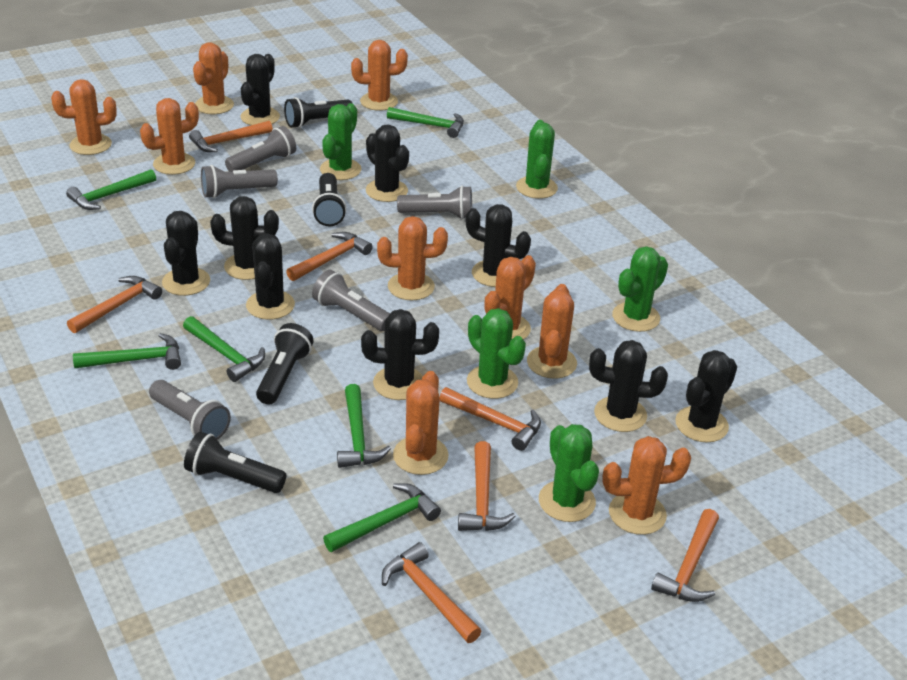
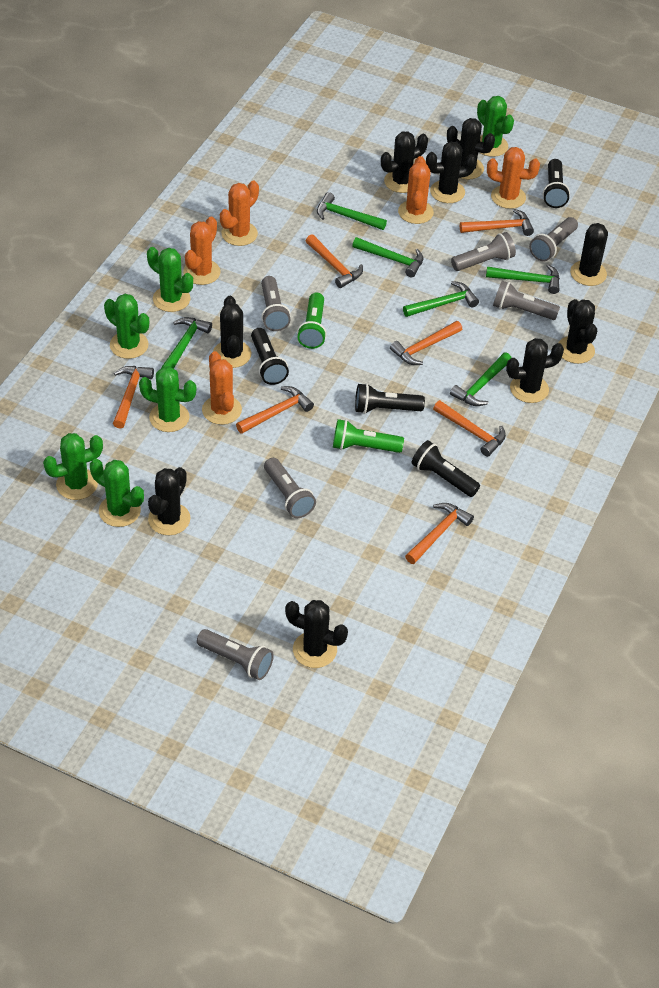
green cactus: [320,103,361,180] [467,308,526,399] [516,120,558,199] [539,424,599,522] [612,246,668,332] = 5 -> [43,433,103,500] [90,459,144,527] [104,294,149,359] [139,366,196,432] [147,247,193,312] [477,96,514,157] = 6
green flashlight: none = 0 -> [297,293,327,349] [333,419,404,453] = 2
grey flashlight: [149,380,231,440] [201,165,278,198] [225,126,296,172] [312,270,390,331] [397,186,472,219] = 5 -> [197,629,274,680] [261,276,291,331] [264,458,316,518] [451,232,516,271] [493,281,560,320] [529,217,578,262] = 6
orange cactus: [51,79,117,155] [140,98,199,175] [193,42,234,114] [351,40,408,111] [377,216,448,300] [393,371,449,475] [484,255,536,340] [527,284,577,379] [602,436,691,535] = 9 -> [183,217,221,285] [202,351,242,425] [220,181,259,246] [398,156,434,224] [487,147,540,209] = 5

